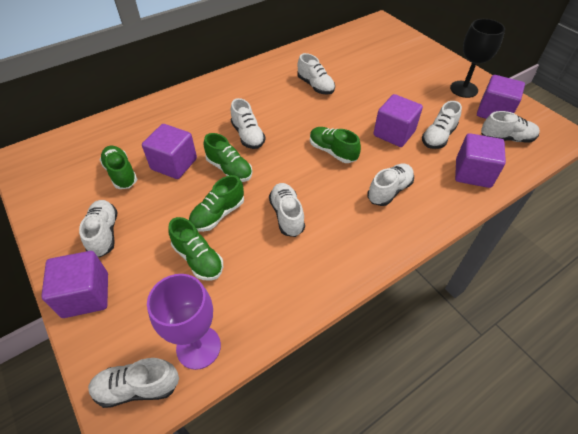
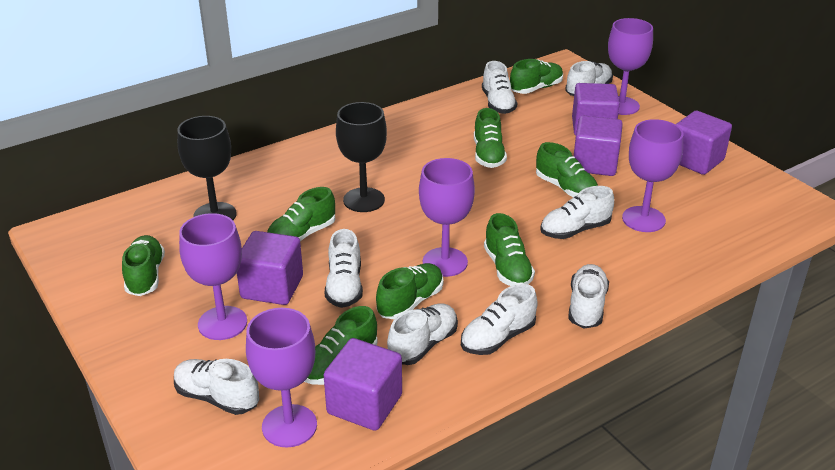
black goblet: [450,19,505,98] = 1 -> [177,116,236,220] [336,102,387,212] = 2
green shoe: [100,146,137,189] [169,217,223,281] [189,175,244,232] [204,133,252,182] [310,127,361,163] = 5 -> [122,235,165,296] [267,187,335,241] [304,306,377,385] [376,263,443,320] [474,108,507,168] [484,213,535,286] [510,59,563,94] [536,142,598,197] = 8
purple goblet: [147,274,221,370] = 1 -> [179,213,247,340] [246,308,317,447] [419,158,475,277] [608,18,653,115] [622,119,683,232] = 5

